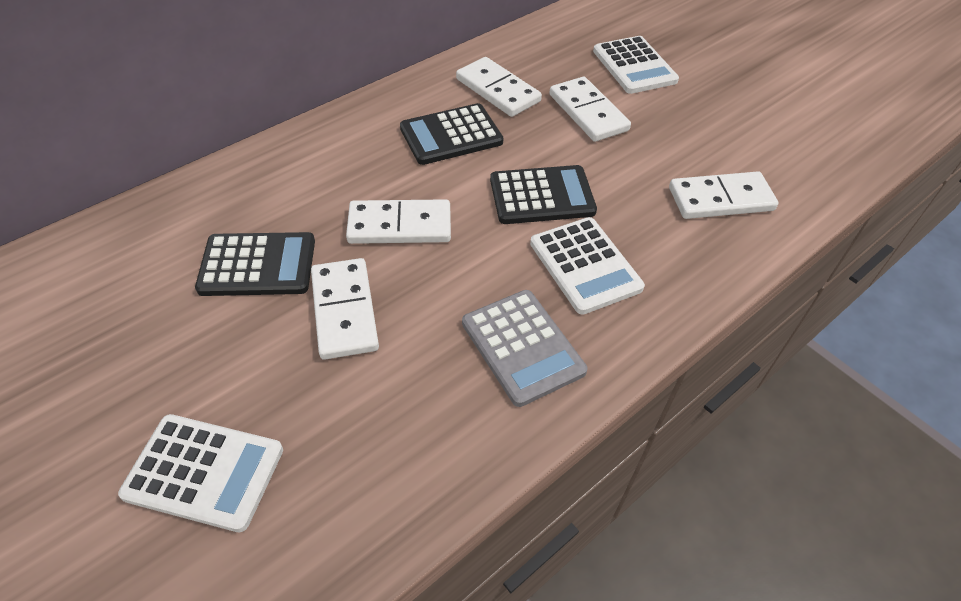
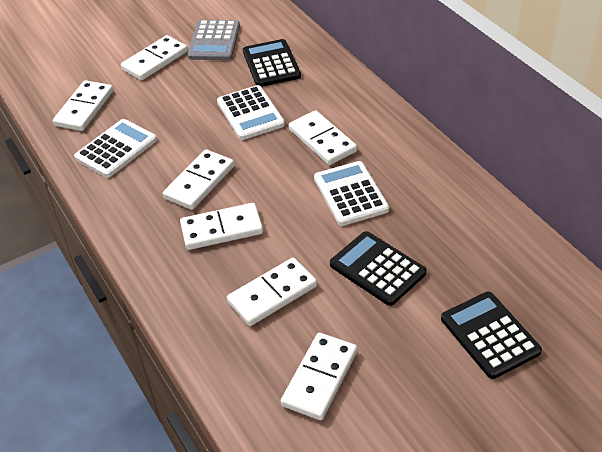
white domino: [311,258,379,360] [346,199,451,244] [456,57,542,117] [549,77,631,142] [669,172,778,219] = 5 -> [53,80,113,131] [121,35,188,80] [163,149,234,210] [180,203,263,250] [227,258,317,326] [281,333,357,420] [289,110,357,165] = 7

